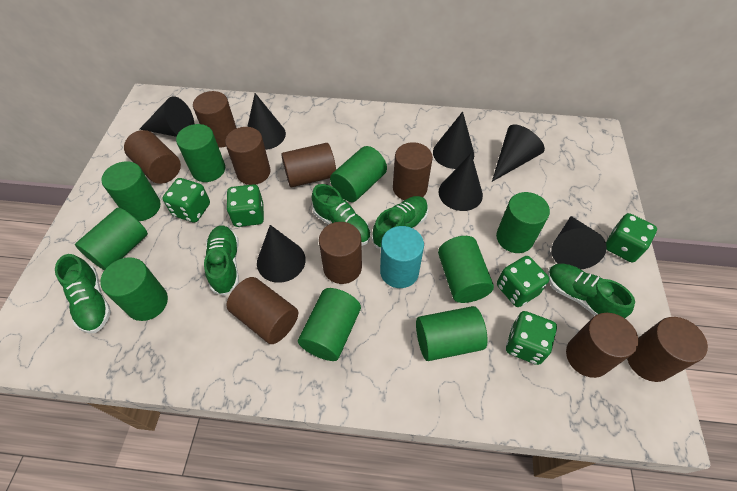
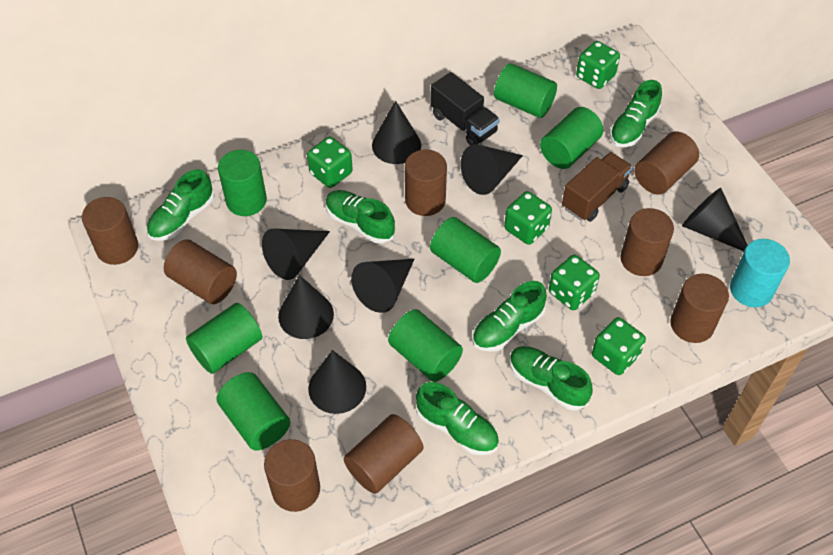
black truck: none = 0 -> [430,72,500,145] = 1
brown cylinder: [124,130,181,184] [193,91,237,148] [225,127,270,185] [226,277,298,344] [281,143,336,187] [319,222,362,284] [393,142,433,200] [566,313,638,378] [627,317,708,382] = 9 -> [82,197,138,265] [164,239,237,304] [264,439,320,512] [344,414,423,494] [405,149,447,216] [620,208,674,276] [634,131,699,195] [670,274,729,343] = 8
brown truck: none = 0 -> [562,152,633,222] = 1
green cylinder: [75,208,148,270] [100,257,168,321] [101,161,161,221] [176,124,225,182] [298,288,361,361] [330,146,387,202] [416,306,487,361] [438,236,494,303] [496,192,550,253] = 9 -> [186,303,262,374] [216,372,290,451] [218,150,267,216] [388,309,463,382] [430,217,501,283] [494,63,557,118] [540,107,603,169] = 7
green shoe: [55,254,111,333] [204,226,239,296] [312,184,371,246] [372,196,428,249] [547,263,635,318] = 5 -> [147,169,215,241] [326,190,395,243] [416,382,499,455] [472,281,547,352] [510,346,593,410] [610,80,662,147] = 6

